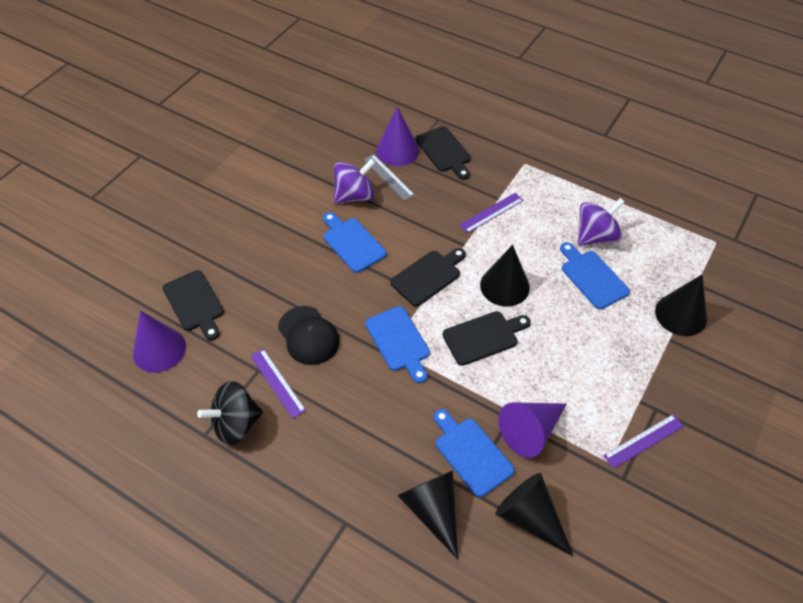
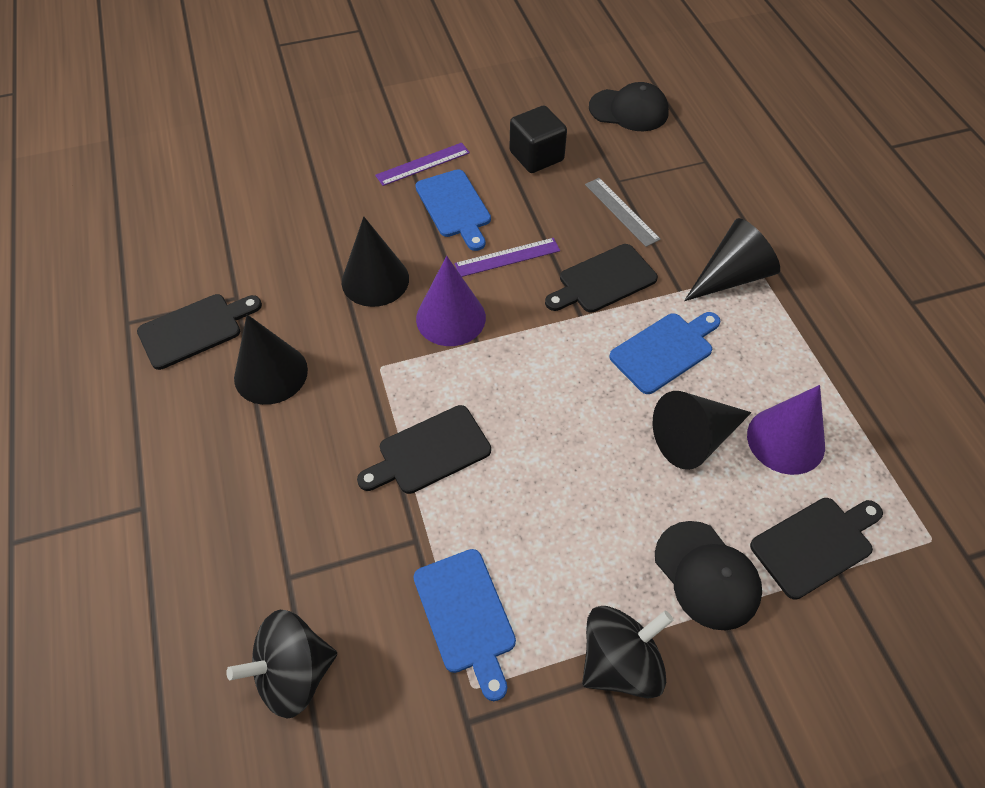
black cap: [278,306,339,365] = 1 -> [589,82,669,131] [655,521,762,630] = 2
black cube: none = 0 -> [509,105,567,173] = 1
black spinning top: [197,381,263,445] = 1 -> [226,610,337,719] [582,606,673,698] = 2
blue cutting board: [323,212,387,273] [365,306,430,383] [434,409,514,497] [560,242,630,309] = 4 -> [414,549,516,701] [415,169,491,251] [609,312,720,394] = 3
purple cone: [133,311,186,373] [376,106,419,166] [498,403,566,458] = 3 -> [416,256,486,346] [747,385,825,475] = 2
purple ruler: [250,349,306,419] [459,193,524,233] [603,414,684,469] = 3 -> [375,143,470,186] [454,238,560,277] = 2
purple spinning top: [334,158,376,204] [578,198,625,246] = 2 -> none = 0

